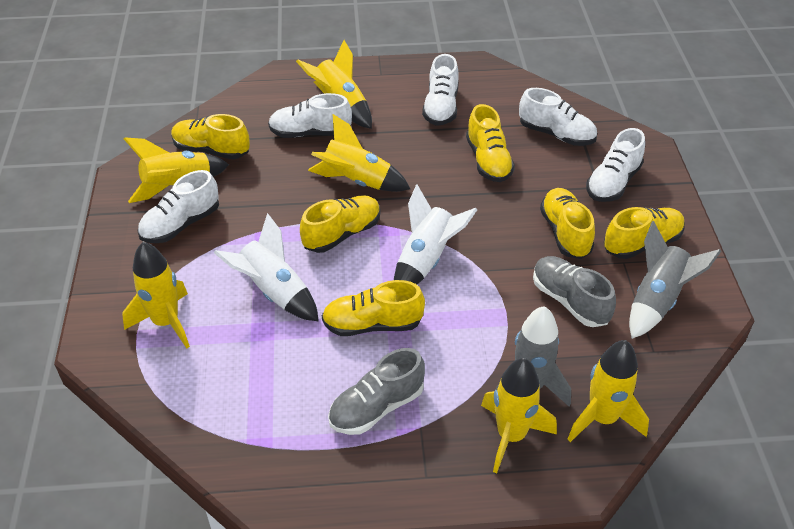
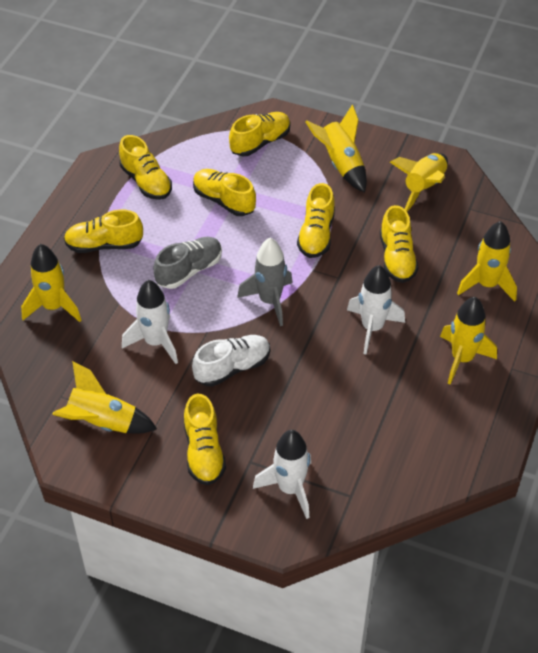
grey rocket: [496,306,571,406] [629,221,721,339] = 2 -> [237,238,293,326] = 1
grey shoe: [328,348,425,435] [533,256,616,327] = 2 -> [154,237,222,289] = 1
white rocket: [214,213,319,321] [394,184,477,285] = 2 -> [122,280,178,364] [253,430,311,519] [347,265,405,355] = 3
white shoe: [137,170,219,243] [268,93,352,138] [422,54,459,126] [519,88,597,146] [586,128,645,202] = 5 -> [192,335,270,387] = 1
yellow shoe: [171,114,250,159] [300,195,380,253] [322,280,425,336] [466,104,515,182] [540,188,595,259] [604,207,685,259] = 6 -> [64,210,143,253] [119,135,172,200] [184,394,226,485] [193,169,256,216] [229,112,290,156] [297,183,335,258] [380,205,418,283] = 7

